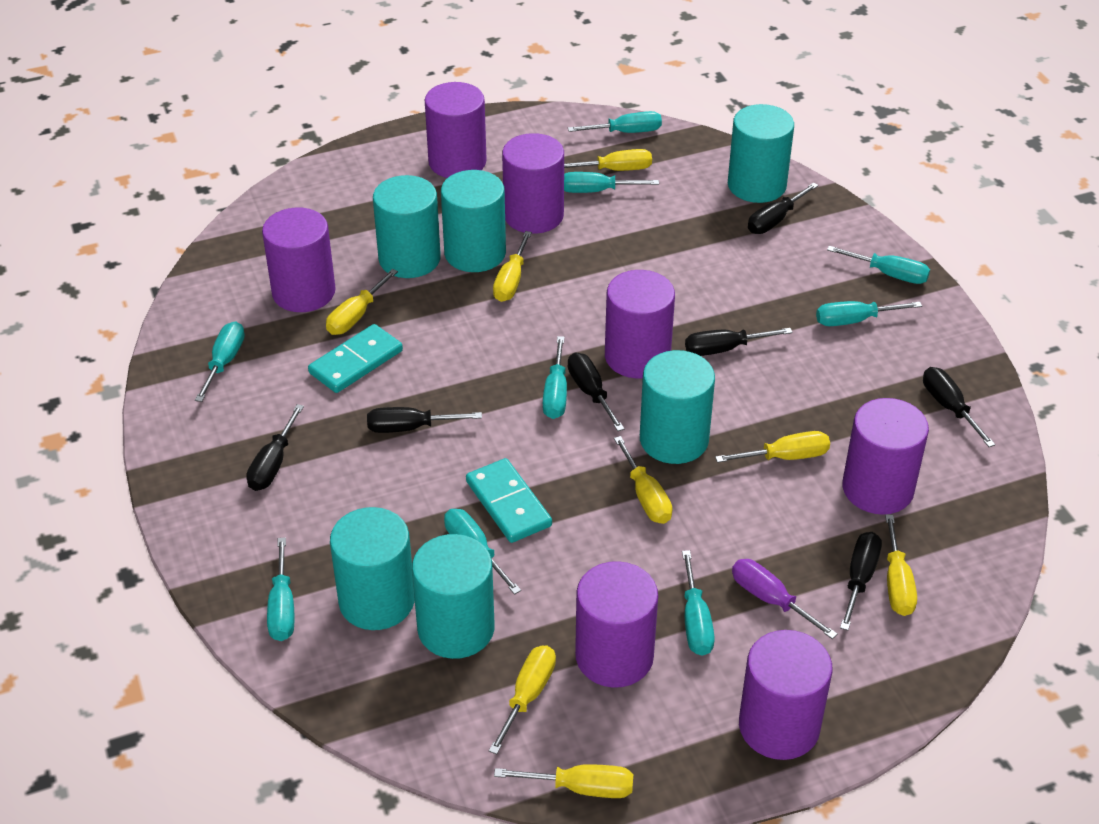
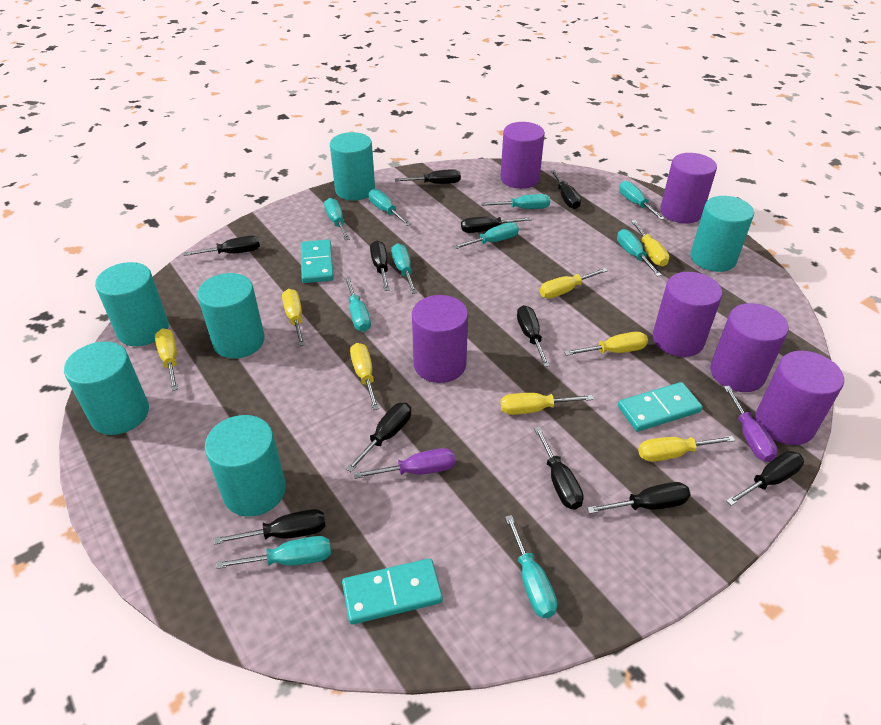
black screwdriver: [246,404,304,491] [367,407,482,433] [568,352,625,431] [685,328,793,356] [748,183,819,234] [840,532,882,630] [923,367,995,447] = 7 -> [183,236,260,256] [214,509,326,545] [346,403,411,472] [370,240,390,291] [395,169,461,184] [461,217,532,233] [517,305,550,367] [534,426,584,510] [551,170,581,209] [587,482,691,514] [726,451,804,506] = 11
purple cylinder: [262,208,336,312] [425,82,487,178] [502,133,564,234] [575,561,658,688] [605,270,675,378] [739,630,832,760] [842,398,929,515] = 7 -> [412,295,468,383] [500,122,545,189] [652,272,722,357] [660,153,717,223] [710,303,789,392] [755,351,844,445] = 6
purple screwdriver: [732,559,838,639] = 1 -> [354,448,455,479] [723,385,778,462] = 2
turquoise domino: [308,324,403,393] [466,458,552,543] = 2 -> [301,239,334,283] [342,558,443,625] [618,382,703,432] = 3
turquoise screwdriver: [195,321,245,402] [267,537,294,641] [444,509,521,595] [543,336,567,419] [564,172,659,193] [568,111,662,133] [682,550,715,656] [816,301,922,326] [827,246,930,284] = 9 -> [216,536,331,569] [324,198,350,240] [345,277,371,332] [368,189,411,226] [391,243,417,294] [453,222,519,249] [481,194,550,209] [505,515,557,618] [617,229,662,277] [619,181,665,220] = 10

